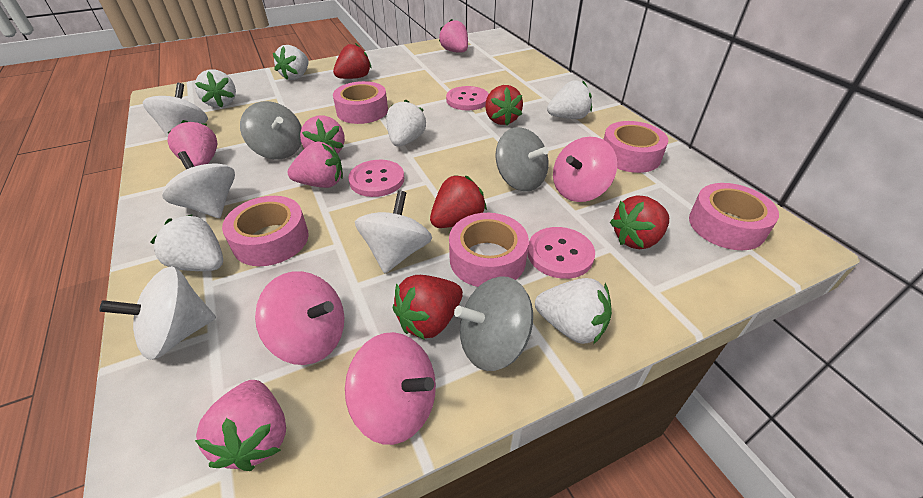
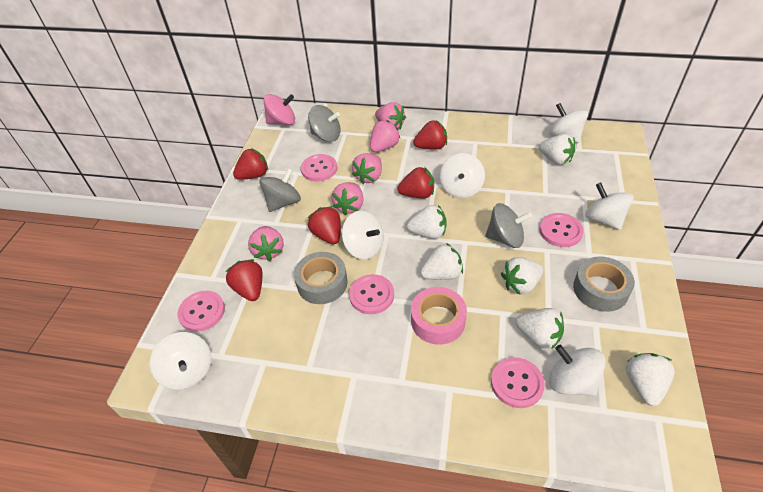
grey tape: none = 0 -> [294,252,348,304] [573,257,635,312] = 2
pink button: [348,160,404,197] [446,86,489,110] [527,227,595,279] = 3 -> [177,291,225,332] [301,154,337,181] [349,274,394,314] [491,357,545,408] [539,213,584,247] = 5
pink spinning top: [255,271,344,365] [345,332,436,445] [553,137,617,202] = 3 -> [264,94,295,125] = 1
pink tape: [222,196,309,266] [333,81,388,124] [449,213,529,287] [603,121,668,173] [689,183,779,250] = 5 -> [411,287,467,345] = 1
white spinning top: [99,266,216,360] [143,83,208,137] [162,151,235,218] [355,190,432,273] = 4 -> [149,332,211,390] [342,211,384,260] [440,153,485,198] [549,103,588,143] [549,345,606,396] [585,182,634,230] = 6

